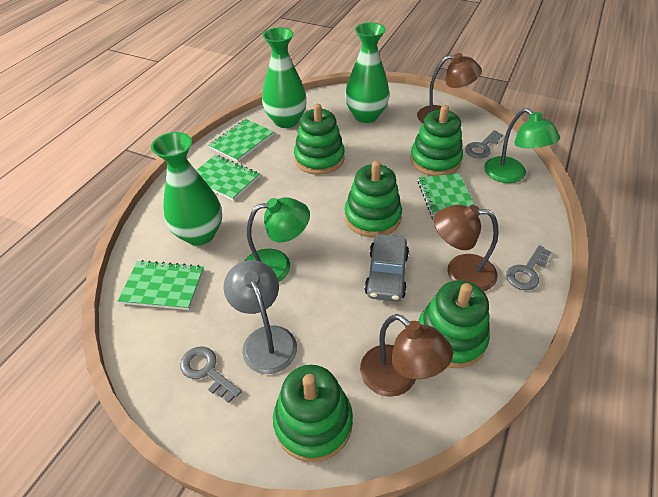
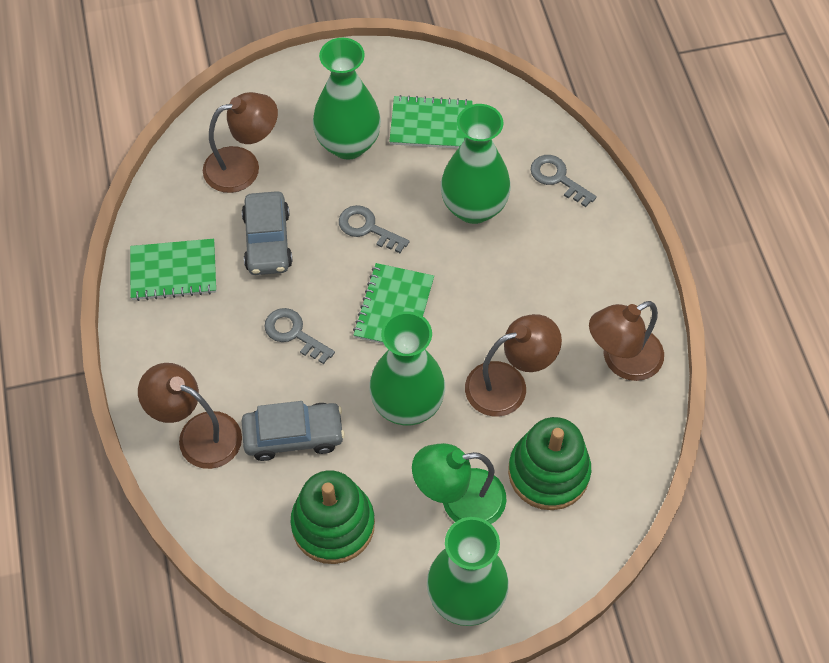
brown lamp: [360,314,453,397] [417,53,482,123] [434,204,499,291] = 3 -> [138,363,242,469] [203,92,278,193] [465,314,562,417] [589,301,664,381] = 4
green lamp: [245,197,310,282] [484,108,560,183] = 2 -> [412,443,507,524] = 1
green notebook: [118,260,204,310] [196,155,260,201] [209,119,274,162] [418,173,474,220] = 4 -> [130,239,216,301] [353,263,434,344] [389,95,473,149] = 3
green stacking toy: [273,365,353,462] [294,104,345,175] [345,161,402,237] [410,105,463,176] [418,280,490,368] = 5 -> [291,470,375,564] [508,417,591,510] = 2
green vase: [151,132,222,246] [262,27,307,128] [345,22,389,123] = 3 -> [313,38,381,160] [369,311,445,426] [427,517,509,626] [441,104,511,224] = 4
grey car: [364,234,409,302] = 1 -> [242,191,293,275] [242,401,345,461] = 2
grey lamp: [224,260,297,374] = 1 -> none = 0

